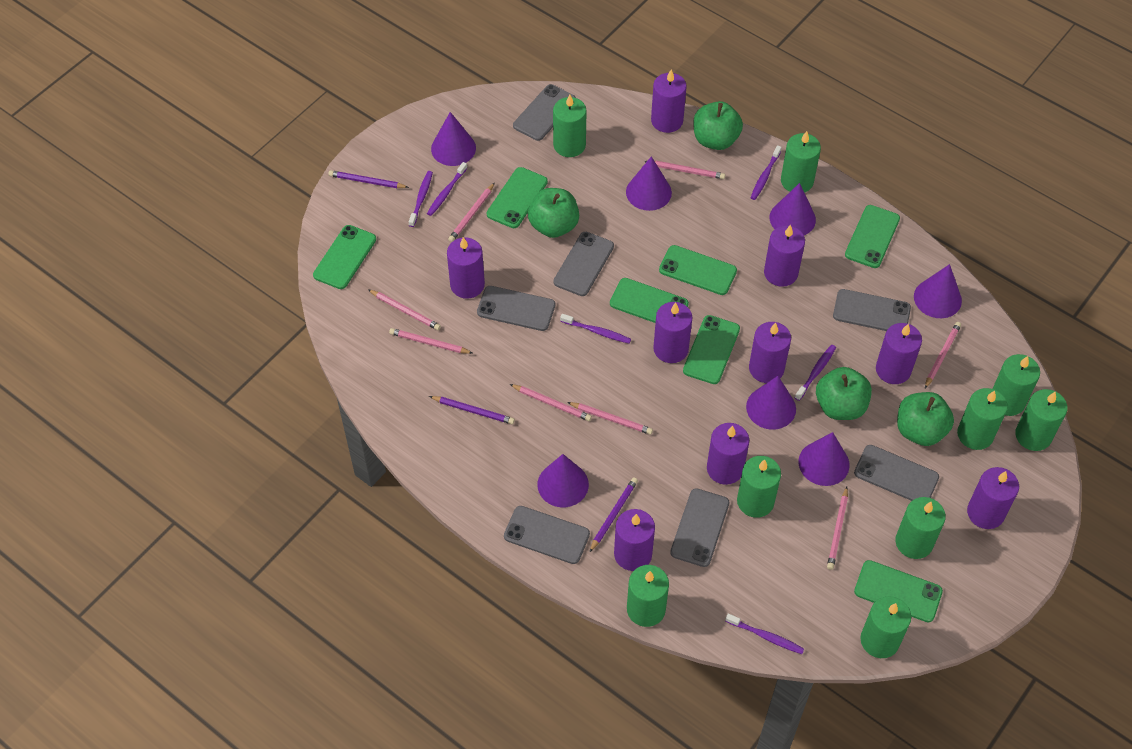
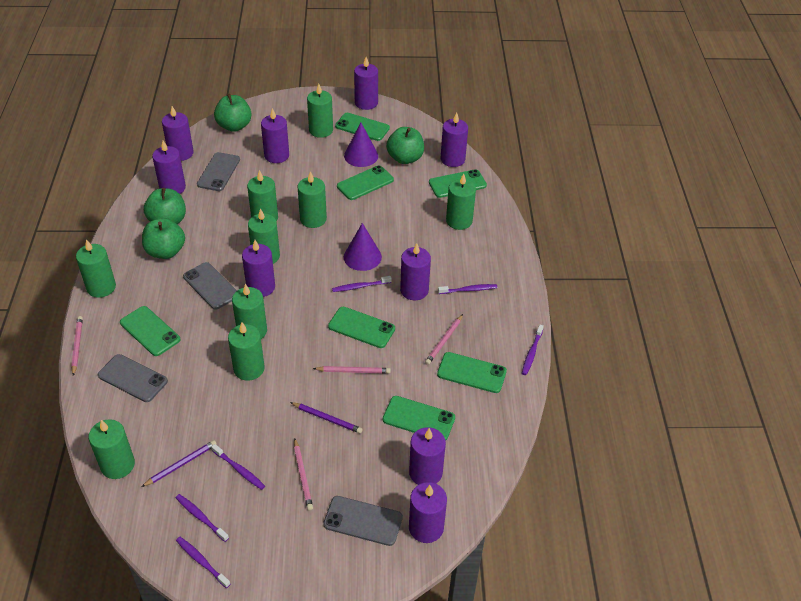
grey phone: [477,286,555,331] [504,506,590,564] [513,84,576,141] [553,232,614,296] [670,488,729,567] [833,289,911,331] [854,445,939,501] = 7 -> [98,354,168,402] [183,262,237,310] [197,152,240,191] [323,496,403,546] = 4
pink pencil: [368,289,441,330] [389,328,473,354] [448,183,495,242] [510,384,592,421] [567,402,653,435] [644,161,725,179] [827,487,848,570] [925,322,961,388] = 8 -> [71,316,83,376] [294,438,313,510] [313,366,391,374] [425,314,463,365] = 4
purple cone: [431,112,476,166] [538,454,589,507] [626,156,672,211] [746,376,796,430] [770,183,816,235] [799,432,850,486] [914,264,962,318] = 7 -> [344,122,378,167] [344,223,382,271] = 2
purple pencil: [329,170,409,188] [429,396,515,424] [589,478,638,553] = 3 -> [141,440,217,487] [290,402,363,434] = 2

